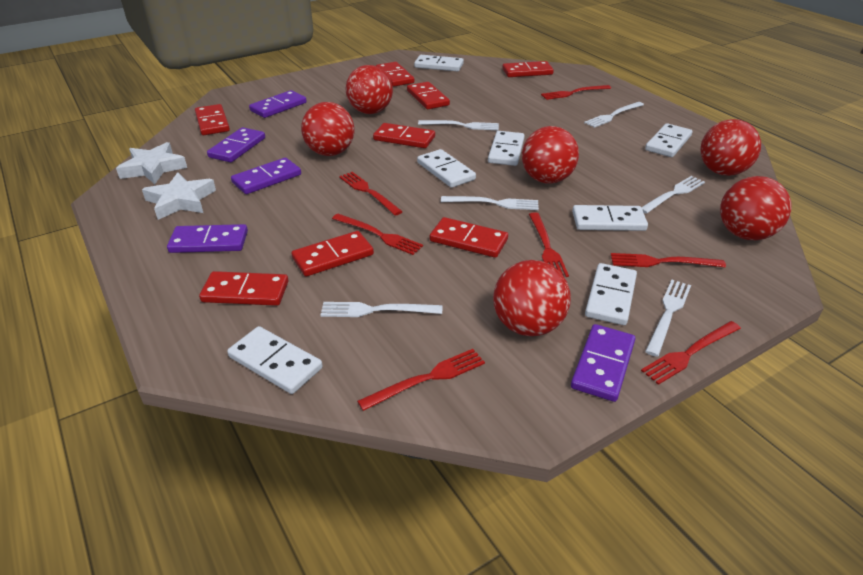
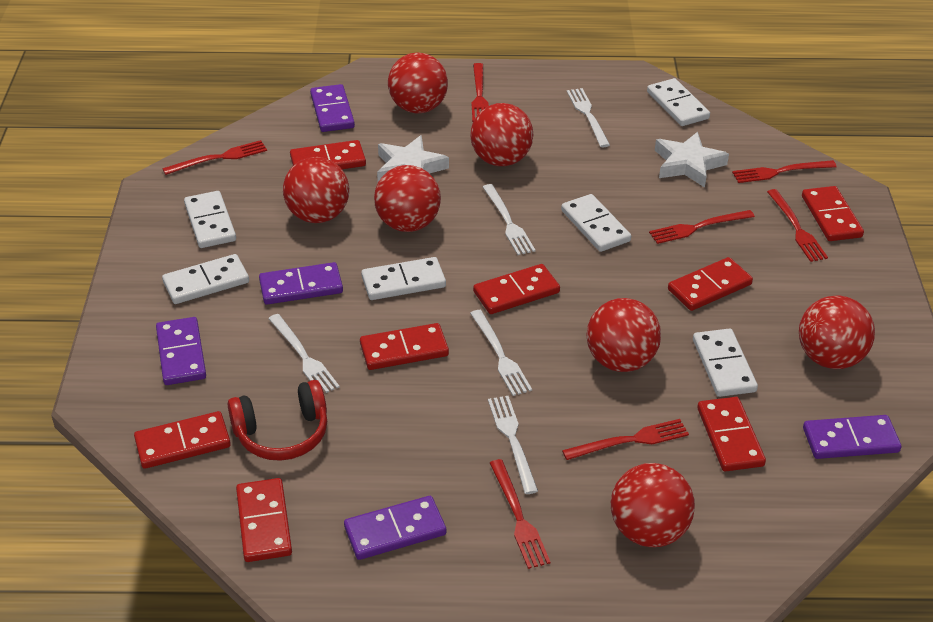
red ball: [301,102,354,156] [346,65,393,114] [493,260,571,336] [522,126,579,184] [700,119,761,176] [720,176,792,240] = 6 -> [283,157,349,223] [374,165,441,232] [388,52,448,113] [470,103,533,166] [586,298,661,372] [611,463,695,547] [799,295,875,369] = 7
red headphones: none = 0 -> [228,380,327,461] = 1
white domino: [227,326,323,394] [414,55,464,71] [417,149,476,188] [488,131,525,166] [572,205,648,231] [585,263,637,325] [645,123,692,157] = 7 -> [162,254,249,304] [184,191,236,248] [361,257,446,300] [561,194,631,252] [647,78,710,126] [693,328,758,397] = 6
white fork: [320,302,442,317] [418,120,499,130] [441,196,539,210] [584,102,644,128] [641,176,705,214] [645,280,691,357] = 6 -> [268,314,340,393] [470,310,532,396] [483,184,536,255] [488,396,538,494] [567,88,610,147] = 5

